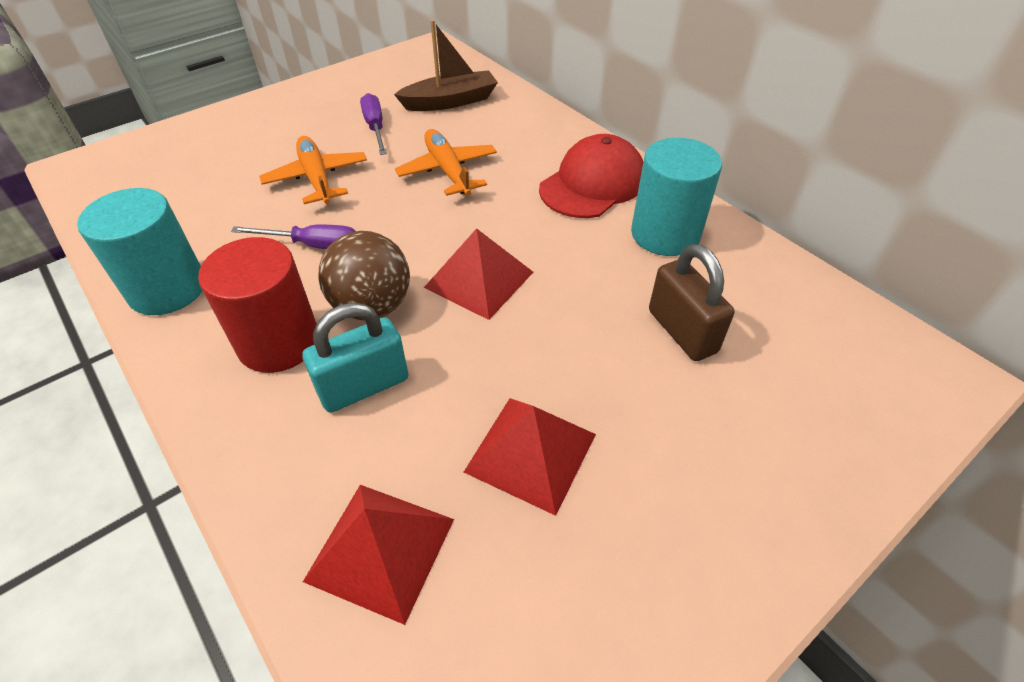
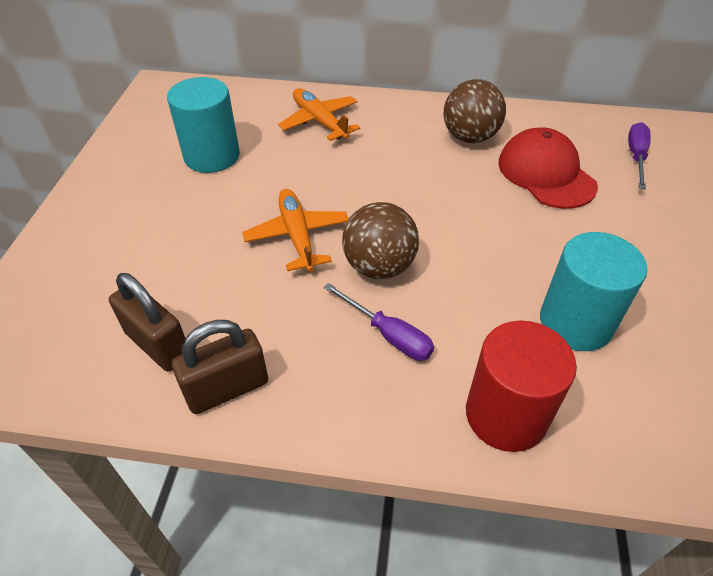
brown ball: [318,231,410,320] = 1 -> [342,202,419,279] [443,79,506,143] = 2
brown boat: [394,20,498,111] = 1 -> none = 0
brown padlock: [649,244,735,361] = 1 -> [109,273,186,372] [172,320,268,414] = 2
red pyramid: [303,485,454,625] [424,228,533,320] [464,398,596,516] = 3 -> none = 0
turquoise padlock: [302,303,408,413] = 1 -> none = 0

